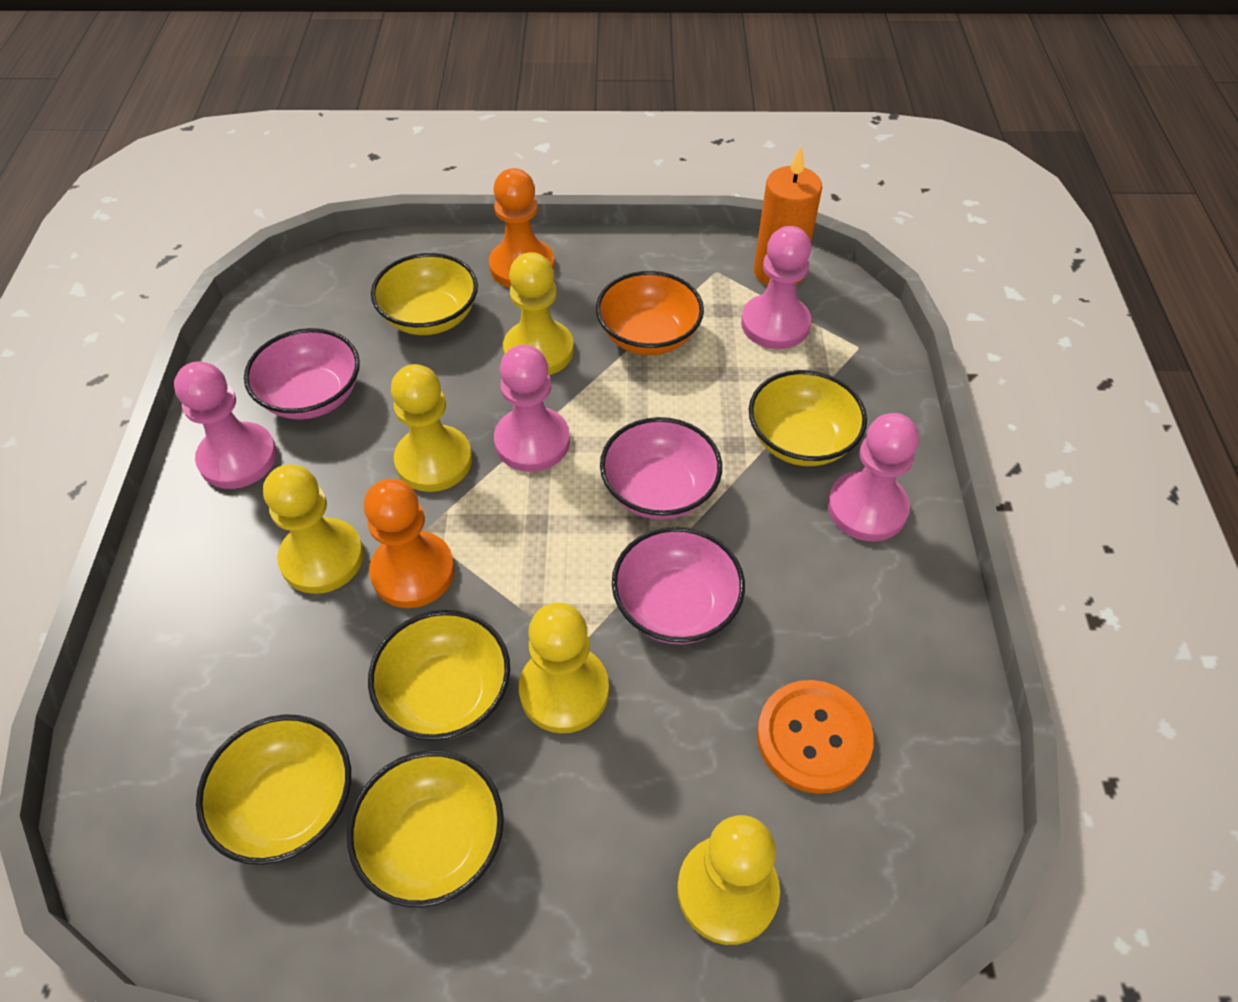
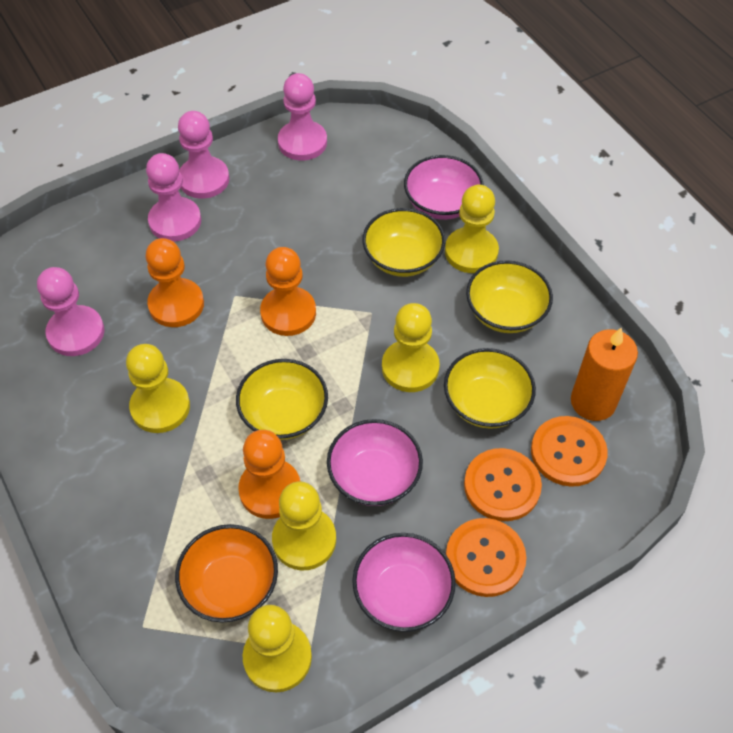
orange button: [757,680,874,794] = 1 -> [446,518,526,597] [464,448,542,521] [531,416,608,487] = 3
orange pawn: [364,479,455,608] [489,168,555,288] = 2 -> [145,238,204,327] [238,430,300,519] [260,247,316,336] = 3
yellow bowl: [196,714,351,865] [347,750,504,907] [368,610,510,741] [371,253,478,335] [749,370,867,466] = 5 -> [236,359,328,440] [362,208,445,277] [444,348,536,429] [466,260,553,333] = 4

